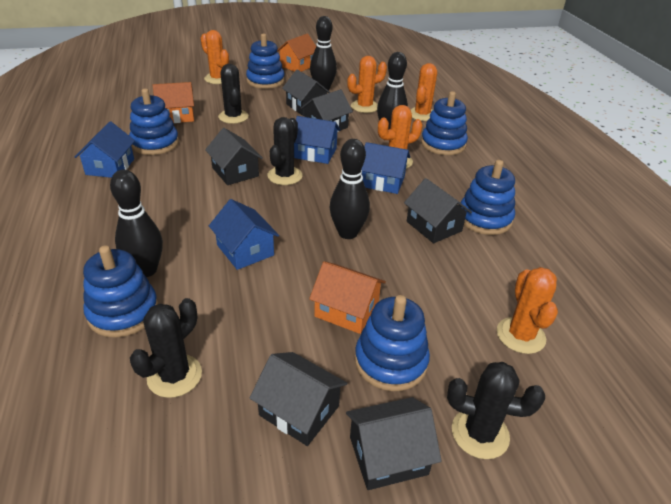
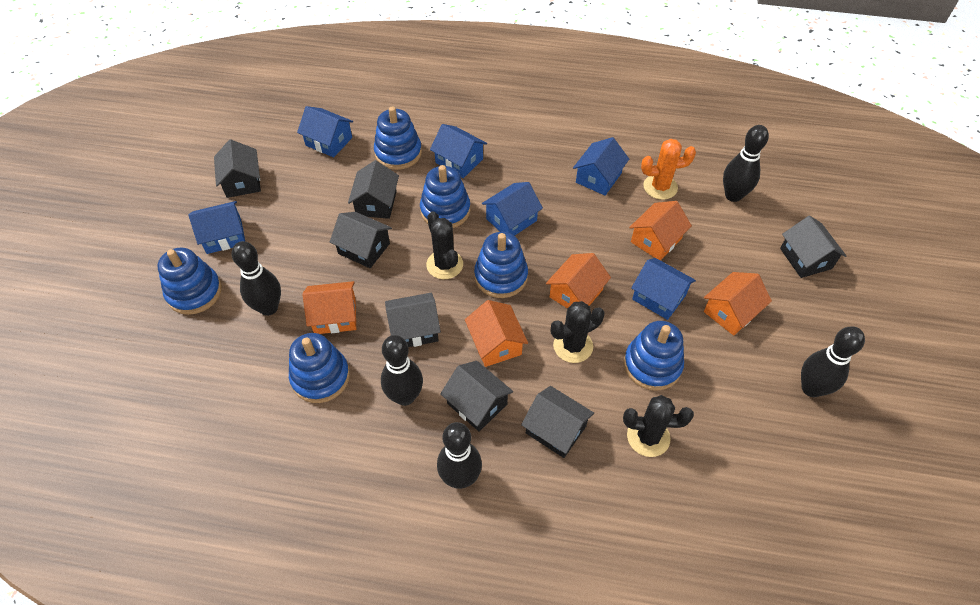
black bowling pin: [110,170,163,277] [310,16,337,91] [330,139,370,239] [377,52,408,130] = 4 -> [232,241,281,316] [381,335,423,406] [437,422,482,489] [723,125,769,202] [801,326,865,397] = 5
black cactus: [130,298,202,398] [218,64,249,124] [267,117,302,185] [447,362,545,459] = 4 -> [426,211,463,279] [551,301,605,363] [623,395,694,457] = 3
black house: [205,128,263,185] [250,352,347,446] [282,69,331,116] [301,89,353,132] [346,397,442,490] [404,178,472,243] = 6 -> [214,139,261,198] [330,212,392,268] [348,160,399,219] [385,293,441,347] [440,361,513,432] [521,386,594,458] [780,215,846,278] = 7
blue house: [75,122,135,178] [209,199,279,270] [294,116,340,164] [361,142,410,194] = 4 -> [188,201,245,254] [297,106,353,157] [430,124,487,178] [482,182,543,236] [573,137,629,196] [631,258,696,320] = 6
orange cactus: [201,30,229,84] [347,56,387,113] [378,105,423,169] [410,63,437,121] [497,267,558,354] = 5 -> [641,139,696,200] = 1
orange house: [153,82,194,123] [277,34,316,72] [309,261,386,334] = 3 -> [302,281,356,334] [465,300,528,367] [546,253,611,309] [629,201,692,260] [704,272,772,335] = 5

